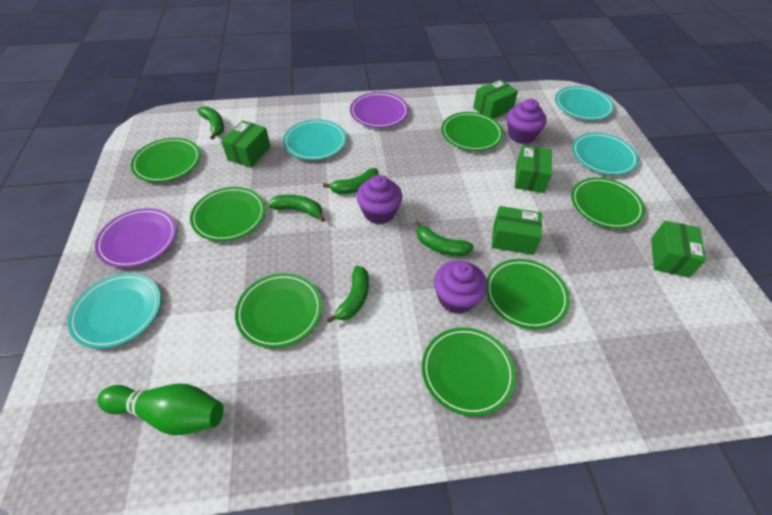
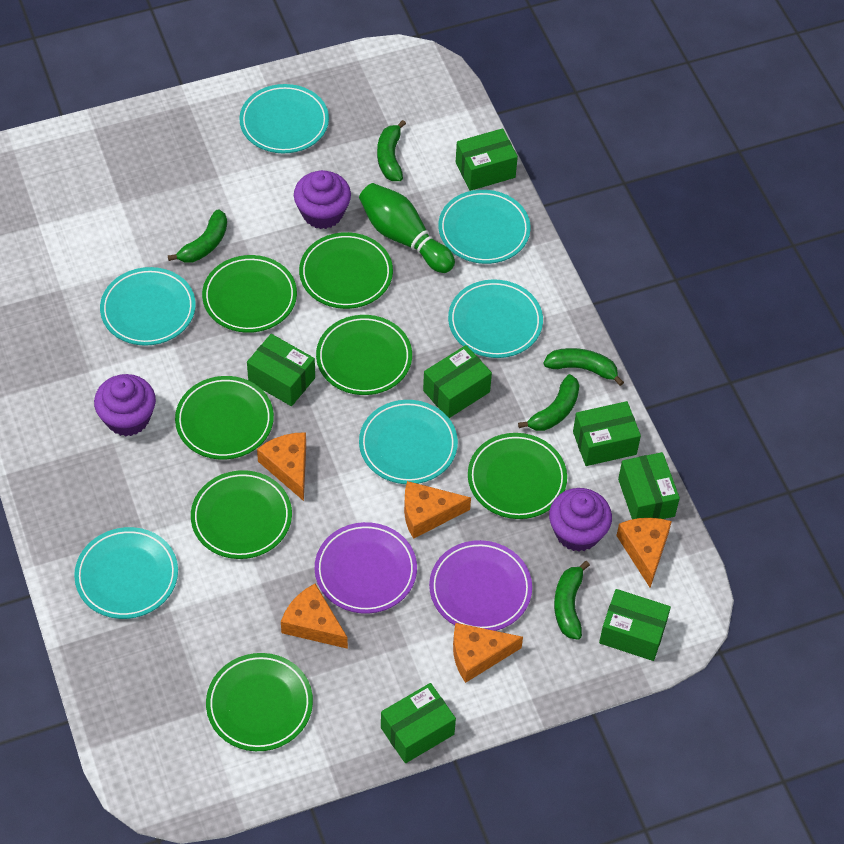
green box: [221,120,271,168] [473,79,518,119] [492,206,542,255] [515,145,552,193] [651,221,706,278] = 5 -> [247,334,315,406] [381,683,456,763] [423,345,492,418] [456,128,518,191] [573,401,641,466] [599,589,671,661] [618,452,680,519] = 7
orange cheese: none = 0 -> [257,432,306,501] [281,584,348,649] [404,481,471,539] [453,623,523,683] [616,518,672,588] = 5
turquoise plate: [68,273,161,349] [283,119,347,160] [555,86,614,120] [572,133,639,175] = 4 -> [74,527,178,619] [100,267,196,346] [239,84,329,153] [359,400,458,484] [438,190,531,264] [448,279,543,358] = 6

